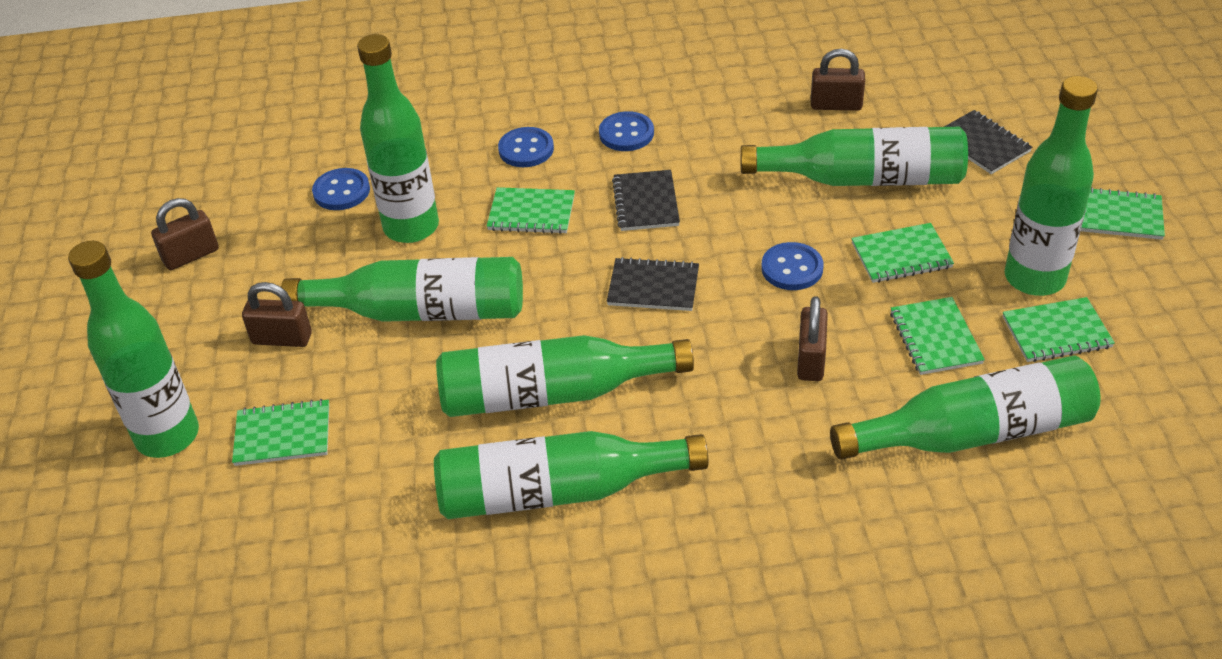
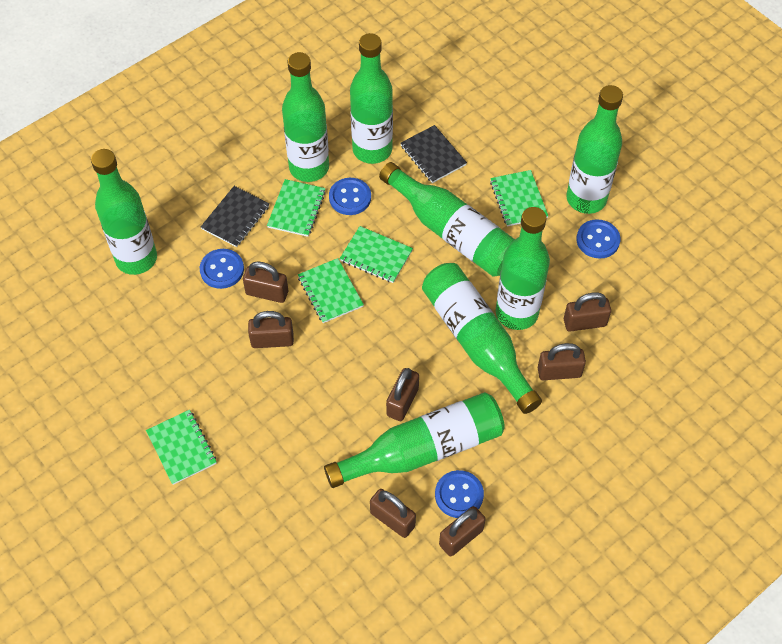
black notebook: [607,257,699,311] [612,170,680,231] [944,110,1032,174] = 3 -> [201,186,270,247] [401,125,467,183] = 2
brown padlock: [151,198,219,270] [242,282,312,347] [797,296,828,381] [811,49,865,111] = 4 -> [243,262,288,303] [248,311,294,348] [370,489,416,538] [386,368,419,421] [439,506,486,557] [538,343,586,380] [564,292,611,332] = 7
green notebook: [232,399,329,466] [487,187,575,234] [852,223,954,283] [890,297,985,375] [1003,297,1115,362] [1081,187,1165,240] = 6 -> [146,410,217,485] [267,179,326,237] [298,258,364,323] [339,226,413,283] [490,170,548,227] = 5

